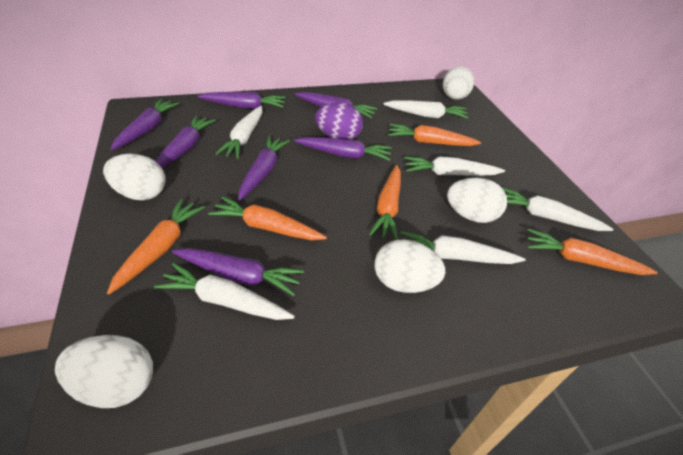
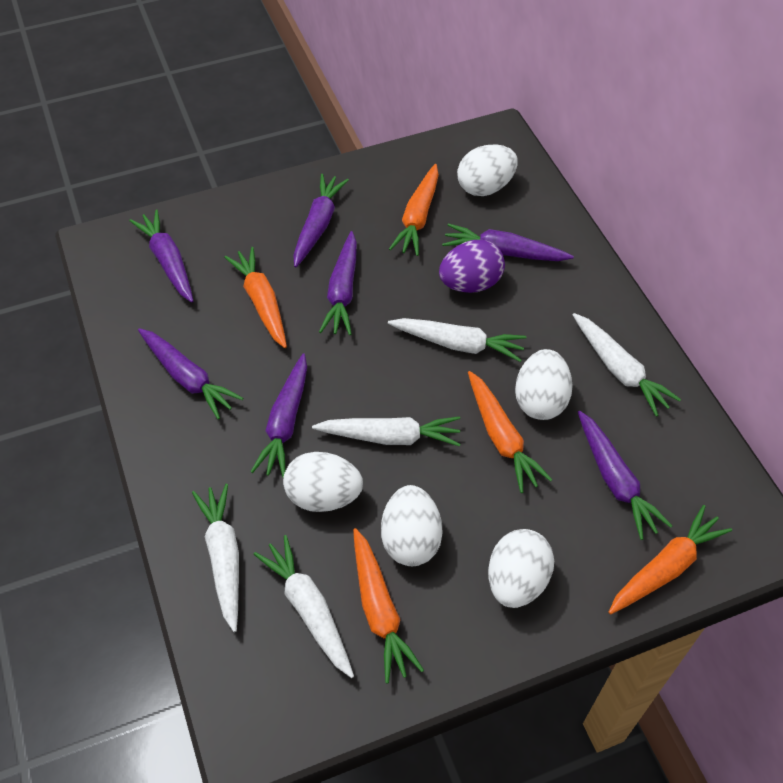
white carrot: [154,263,295,320] [215,106,263,159] [383,100,468,119] [400,231,525,264] [404,157,505,176] [501,187,614,231] = 6 -> [192,484,239,632] [254,535,354,678] [312,416,460,447] [388,318,526,362] [573,313,681,417] = 5

